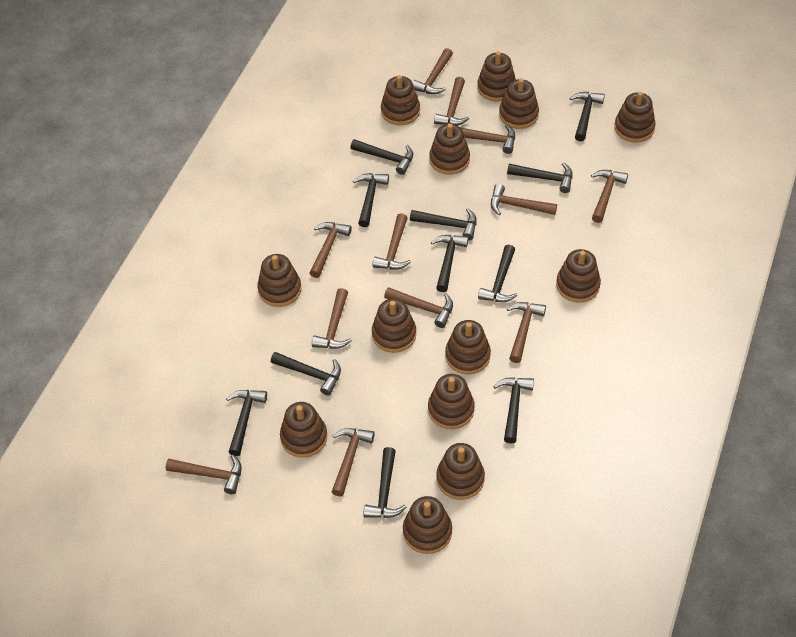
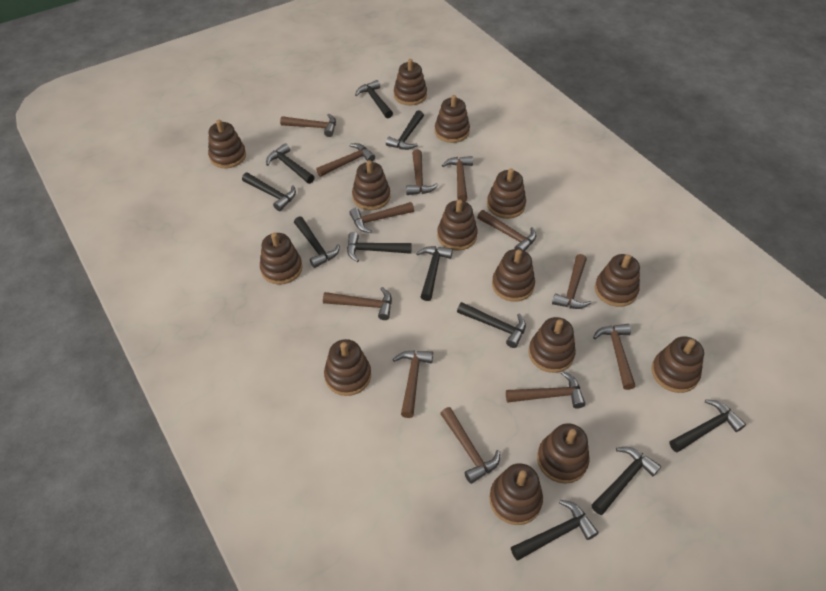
brown stacking toy: [257,254,301,307] [280,402,327,458] [372,299,416,353] [381,75,420,125] [403,496,452,554] [428,374,475,429] [429,124,470,175] [436,443,485,500] [445,320,491,375] [477,51,516,102] [499,78,539,129] [556,249,601,303] [614,92,655,143] = 13 -> [208,120,246,168] [260,233,302,284] [324,339,371,396] [352,160,390,210] [394,59,427,105] [435,95,470,143] [437,199,478,251] [487,168,526,219] [489,463,543,525] [492,249,535,302] [529,317,576,373] [537,423,590,484] [595,254,640,307] [652,336,704,393] = 14

